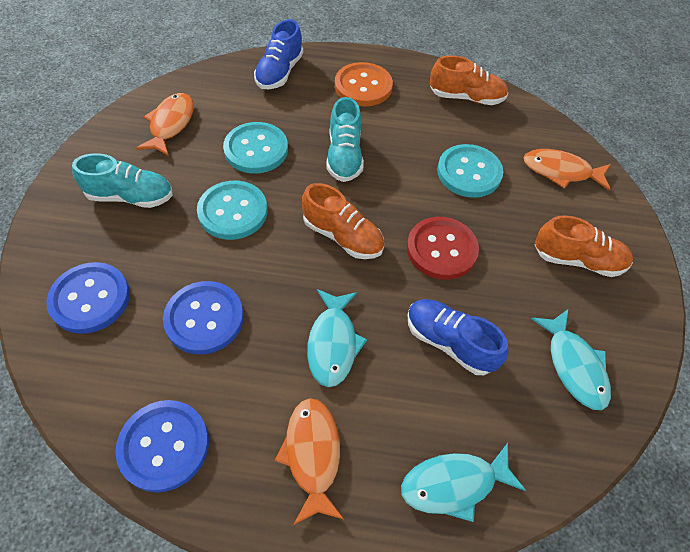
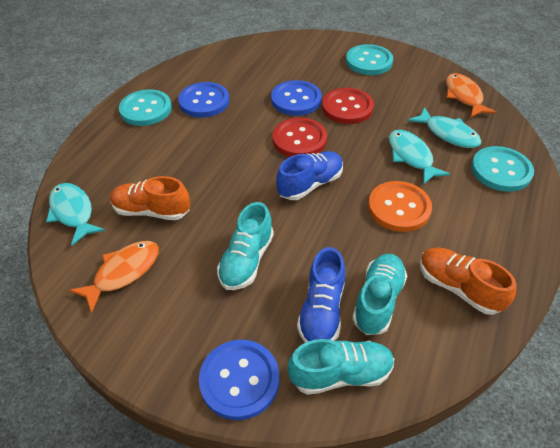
orange fish: [136,93,194,156] [275,398,344,525] [523,149,611,191] = 3 -> [69,241,159,313] [446,73,497,118] = 2
orange shoe: [302,183,384,259] [430,55,508,105] [535,215,633,277] = 3 -> [110,176,190,220] [420,248,516,315] = 2
red button: [407,217,479,280] = 1 -> [272,118,327,157] [322,88,374,124] = 2
turquoise shoe: [72,153,173,208] [326,97,364,182] = 2 -> [217,202,274,290] [288,339,394,395] [352,254,407,335] = 3

